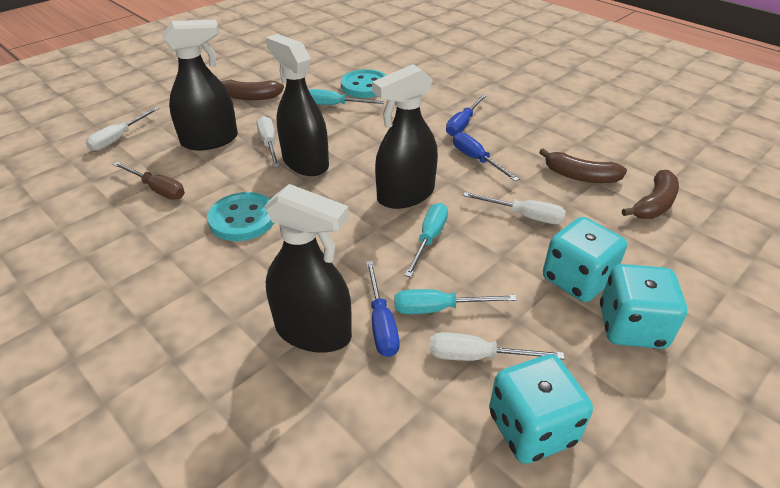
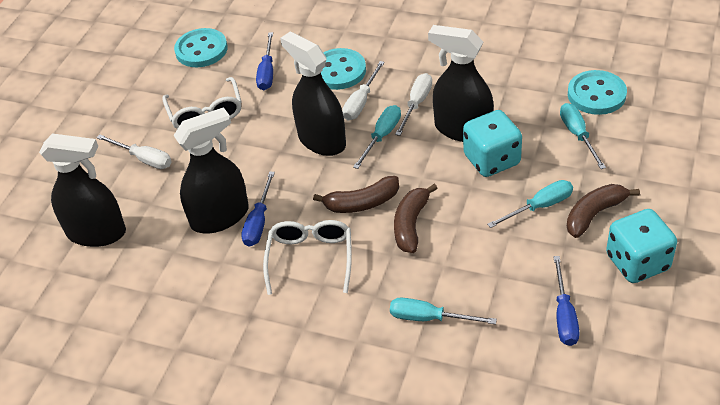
brown screwdriver: [113,162,185,200] = 1 -> none = 0
turquoise button: [207,192,274,241] [341,69,386,98] = 2 -> [174,28,228,67] [321,48,366,90] [568,70,627,115] = 3
turquoise dice: [489,354,593,464] [543,217,627,302] [600,264,687,349] = 3 -> [463,110,522,177] [606,209,677,283] = 2
turquoise screwdriver: [309,89,384,105] [394,289,517,314] [405,203,448,277] = 3 -> [353,105,401,169] [390,298,497,324] [487,180,573,228] [560,103,606,169] = 4
white glasses: none = 0 -> [162,77,242,129] [263,220,352,295] = 2
white screwdriver: [86,107,159,151] [256,116,280,167] [430,332,565,361] [463,192,566,224] = 4 -> [97,135,172,169] [342,61,385,120] [395,73,432,136] = 3

